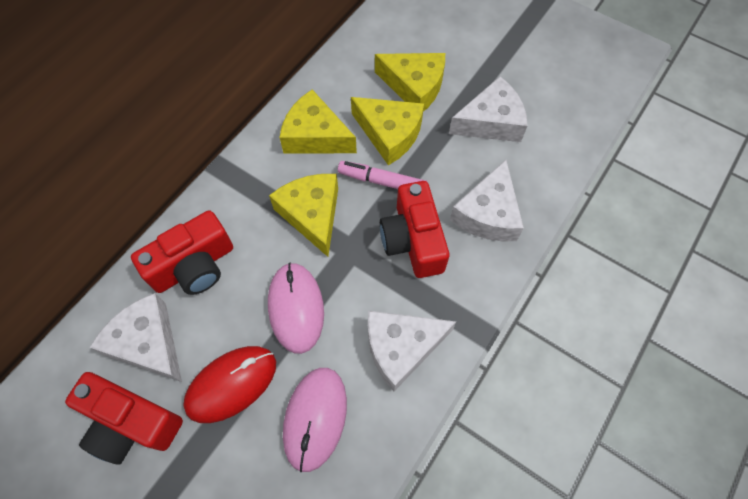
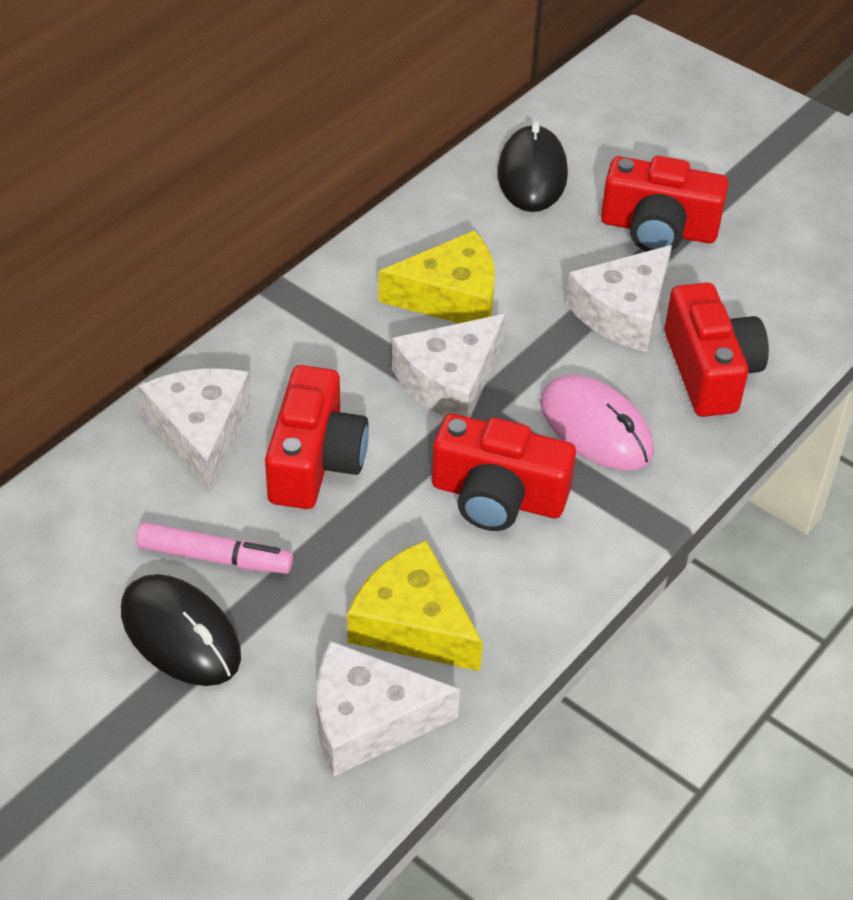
black mouse: none = 0 -> [121,574,241,686] [497,121,568,212] = 2
pink mouse: [268,263,324,354] [283,368,347,472] = 2 -> [540,375,654,471] = 1
red camera: [65,372,183,465] [131,211,233,295] [380,181,449,278] = 3 -> [265,365,369,509] [432,413,576,531] [601,156,728,252] [664,283,769,417] = 4
red mouse: [183,346,276,423] = 1 -> none = 0
yellow cheese: [269,174,338,257] [279,89,357,154] [351,97,424,165] [375,53,445,112] = 4 -> [347,540,483,671] [379,230,495,323] = 2

